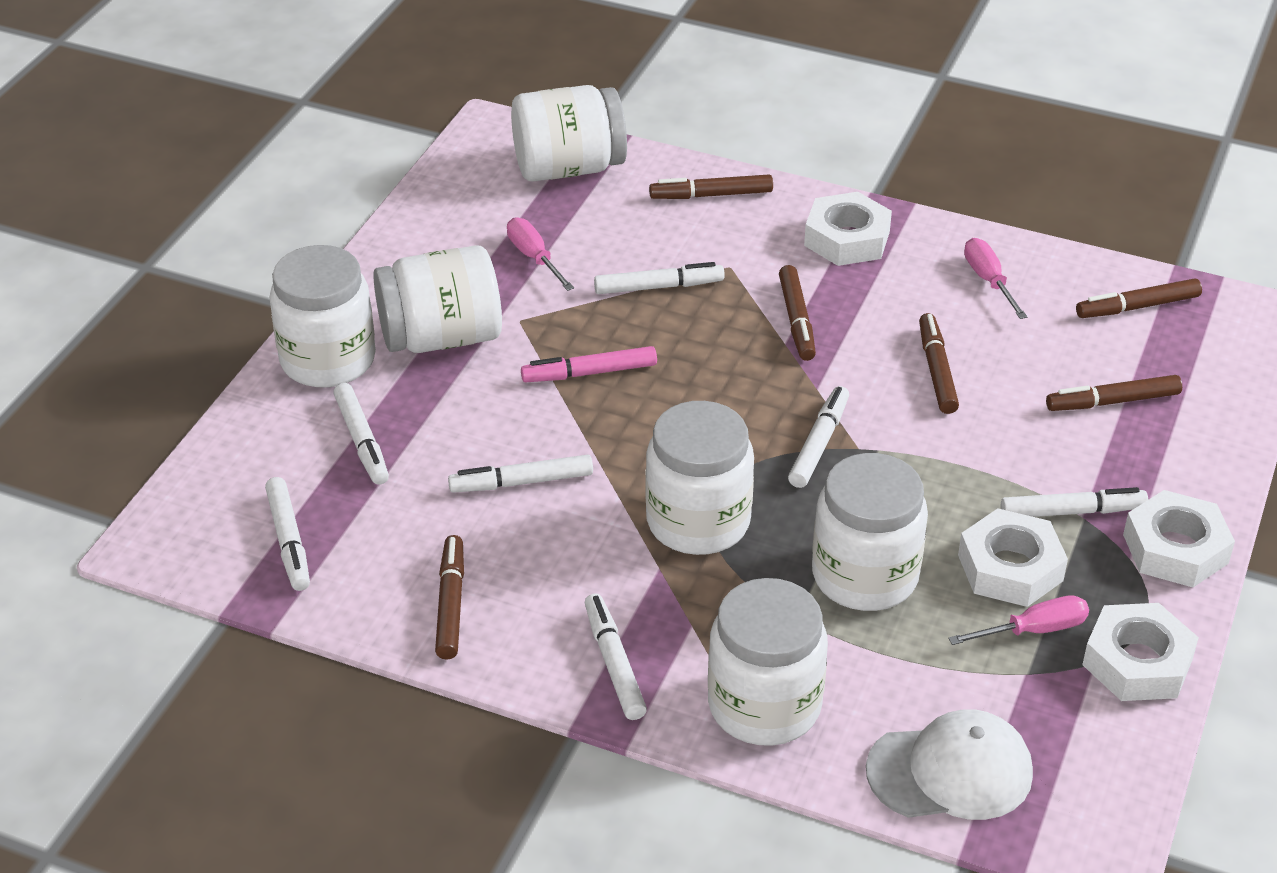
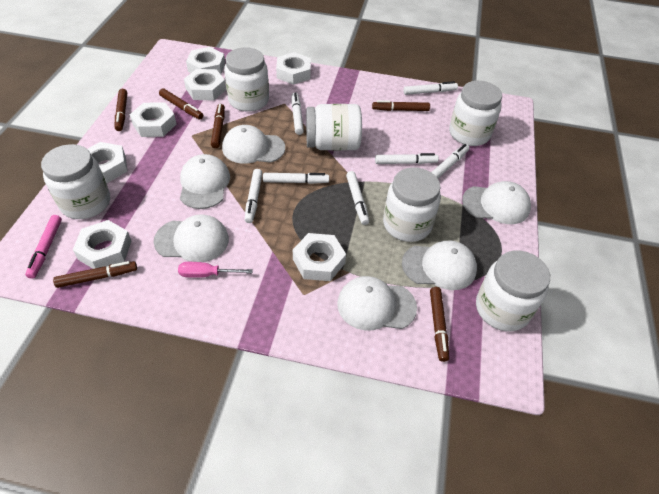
pink screwdriver: [507,217,574,291] [948,595,1089,645] [964,238,1027,319] = 3 -> [178,262,253,278] = 1
white cap: [866,709,1033,820] = 1 -> [153,214,229,262] [180,154,230,209] [222,125,285,164] [337,276,417,331] [402,241,477,290] [462,181,531,224] = 6
white nut: [804,192,892,266] [958,508,1068,607] [1082,603,1199,701] [1123,490,1235,587] = 4 -> [73,220,131,269] [87,142,127,183] [130,102,176,137] [184,69,226,100] [186,47,225,74] [276,52,311,85] [293,233,346,281] = 7

